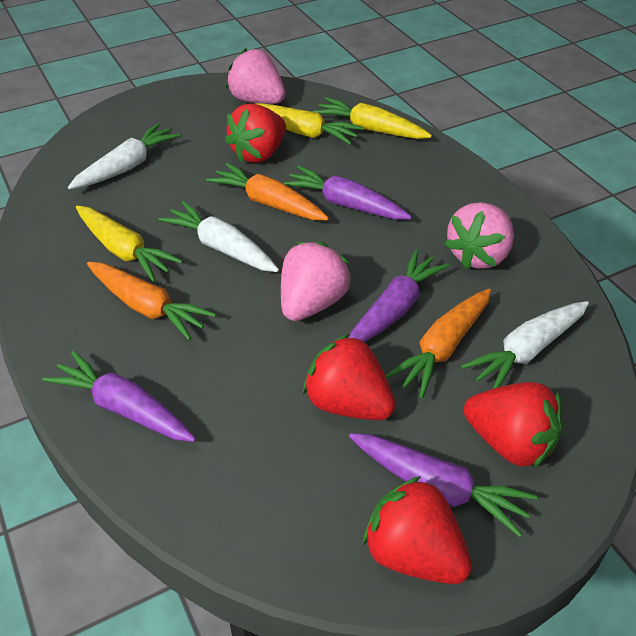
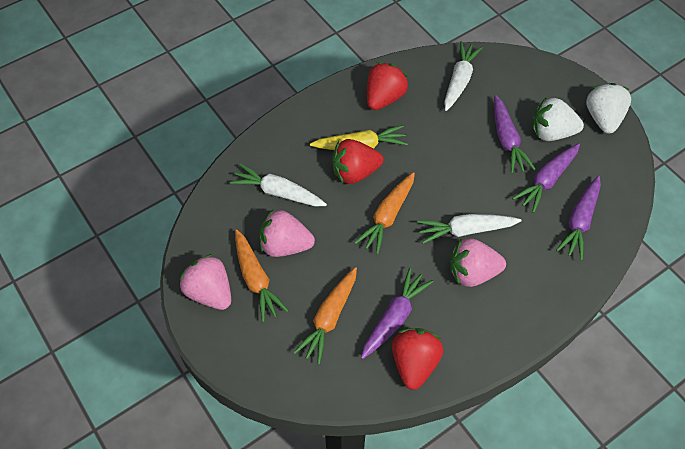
red strawberry: [225,103,286,163] [303,334,396,420] [363,476,472,584] [464,382,563,468] = 4 -> [332,139,383,184] [367,62,408,110] [392,328,443,390] = 3
white strawberry: none = 0 -> [532,97,584,141] [586,83,631,134] = 2
yellow carrot: [76,206,183,282] [256,103,363,145] [313,97,432,139] = 3 -> [310,125,408,150] = 1

